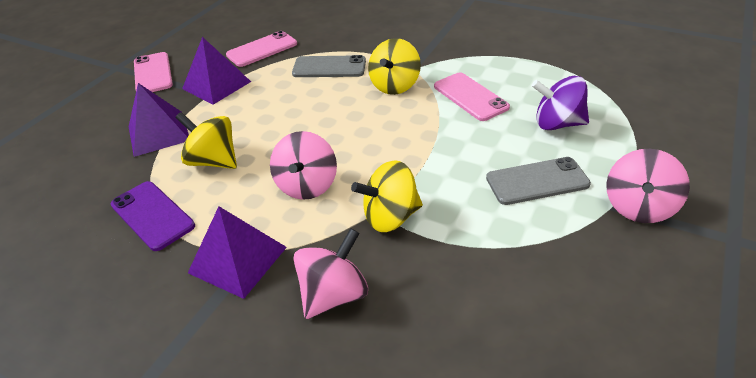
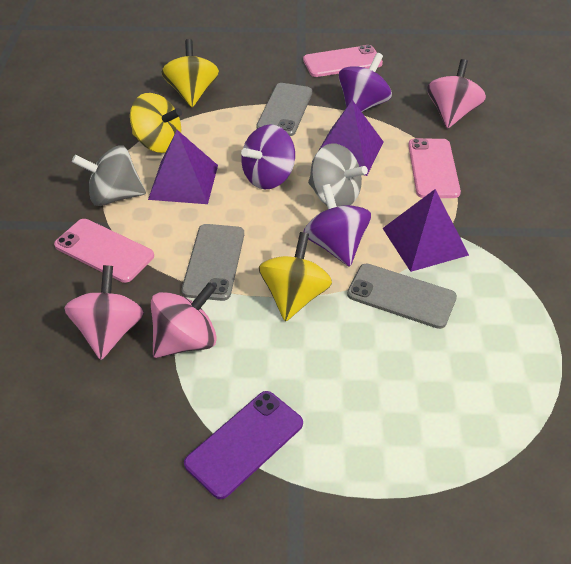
grey phone: [292,55,366,77] [486,157,591,205] = 2 -> [182,224,244,301] [256,83,312,136] [347,263,457,329] = 3
grey spinning top: none = 0 -> [72,146,146,206] [308,143,368,207] = 2
purple spinning top: [532,76,589,130] = 1 -> [241,124,295,189] [304,184,371,267] [339,53,392,112] = 3

